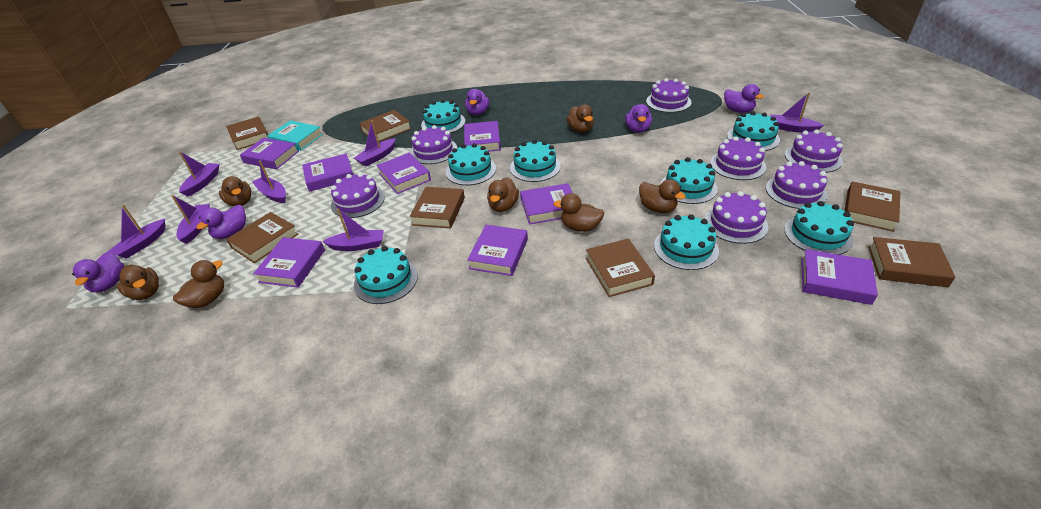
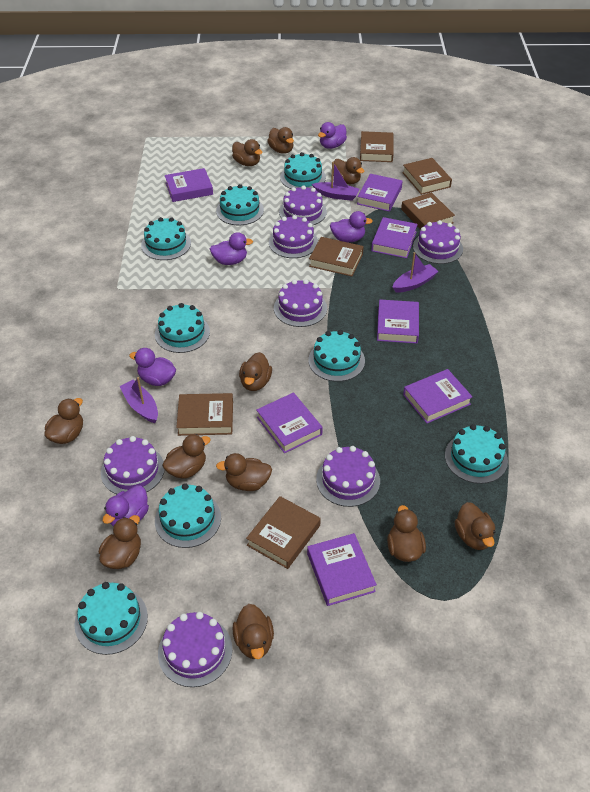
brown book: [226,117,268,150] [226,212,298,263] [359,110,411,142] [410,187,465,228] [586,239,655,297] [845,181,900,232] [868,237,956,287] = 7 -> [176,393,233,436] [246,496,321,569] [309,237,364,276] [360,131,393,162] [401,192,455,230] [402,158,452,195] = 6
brown duck: [116,265,159,300] [173,260,224,308] [219,176,251,206] [487,177,519,212] [553,193,605,232] [566,105,594,133] [639,179,686,213] = 7 -> [45,398,83,444] [99,515,141,569] [162,434,211,479] [216,453,272,491] [232,139,263,166] [232,604,274,659] [239,352,272,391] [267,127,294,154] [333,157,364,184] [387,505,426,562] [454,502,495,550] = 11
purple boat: [108,204,165,259] [171,195,210,244] [179,152,220,197] [252,161,286,203] [322,208,384,251] [354,120,396,166] [770,92,824,133] = 7 -> [119,377,158,423] [312,162,359,201] [392,252,439,293] = 3
purple book: [240,138,299,169] [253,237,325,288] [302,154,353,192] [376,153,431,194] [464,121,501,152] [467,225,528,276] [520,183,572,225] [801,249,878,305] = 8 -> [165,168,213,202] [257,392,323,453] [307,533,377,606] [357,174,403,212] [371,217,418,258] [377,299,419,344] [403,369,473,423] = 7
turquoise book: [267,120,323,151] = 1 -> none = 0

